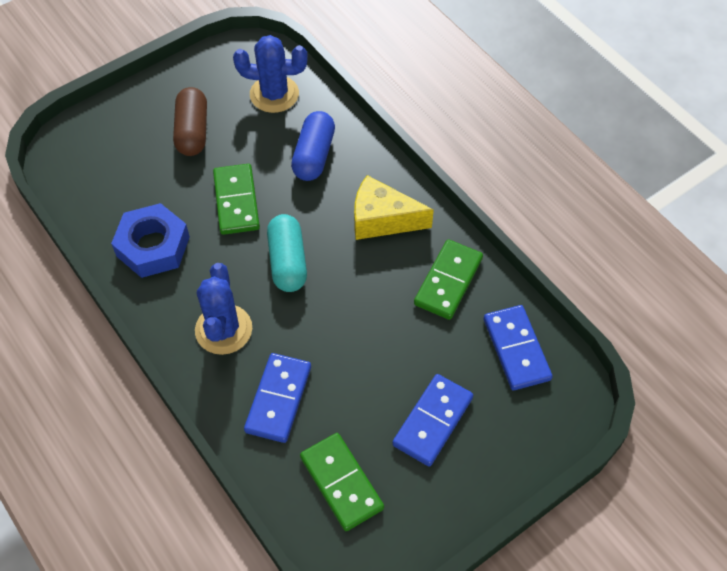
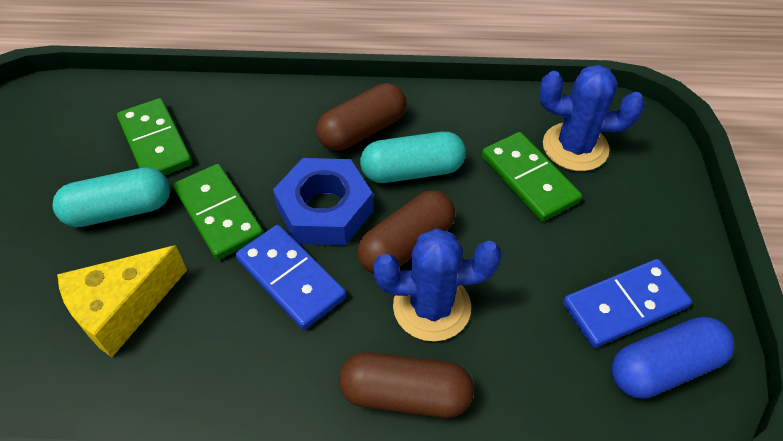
blue domino: [244,353,311,443] [392,374,473,466] [483,305,553,390] = 3 -> [236,225,347,330] [563,259,692,348] = 2
brown capsule: [173,87,207,156] = 1 -> [316,83,407,151] [339,352,474,418] [357,190,455,274] = 3
turquoise capsule: [267,214,307,292] = 1 -> [52,167,170,227] [360,132,466,183] = 2

